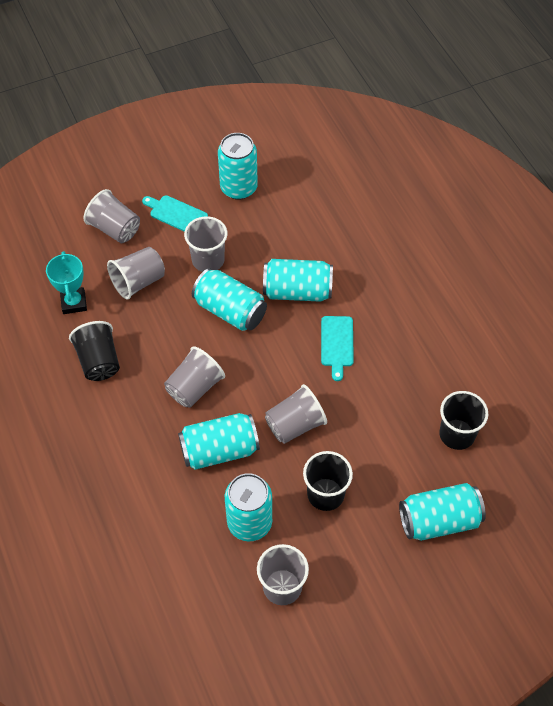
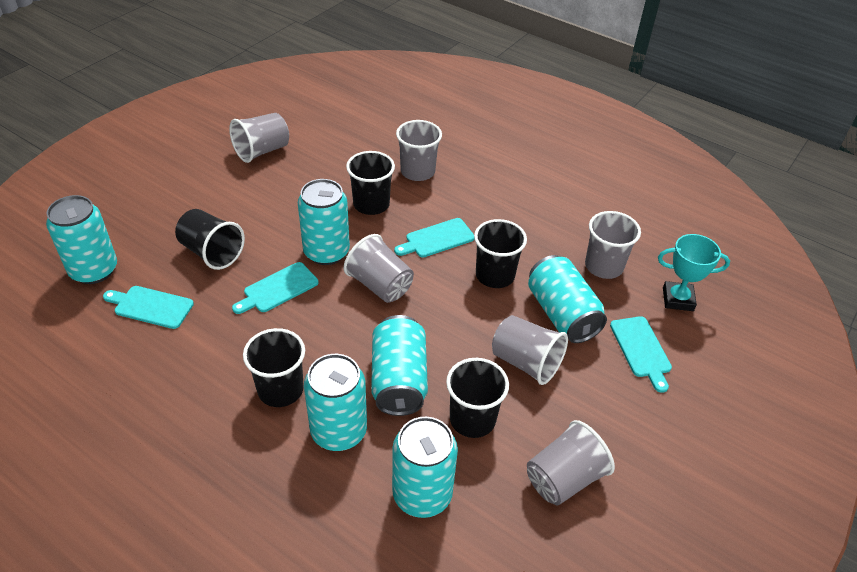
black cup: [69,321,120,381] [303,451,353,511] [439,391,488,450] = 3 -> [175,209,245,270] [243,328,305,407] [346,151,395,215] [446,358,509,438] [474,219,527,288] = 5
turquoise cutting board: [142,195,208,232] [321,316,354,381] = 2 -> [103,286,194,329] [232,262,318,314] [394,218,475,258] [610,316,672,393] = 4

